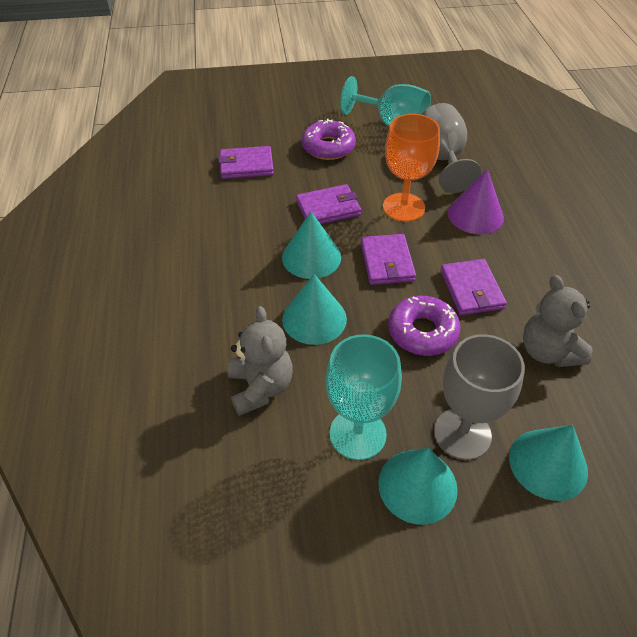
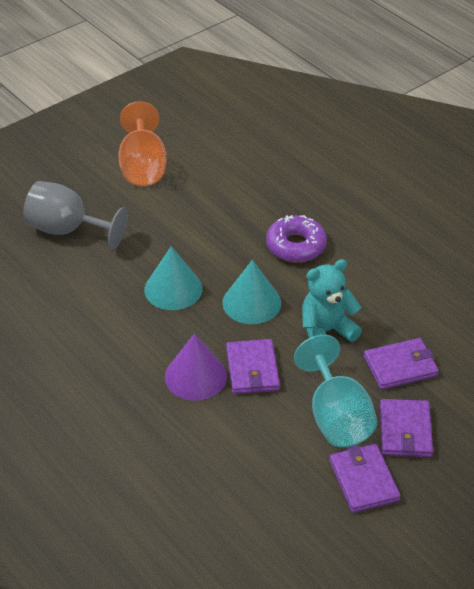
grey goblet: [421,103,481,193] [434,334,525,460] = 2 -> [23,181,128,250] = 1
grey teddy bear: [228,306,293,416] [523,275,593,367] = 2 -> none = 0
purple donut: [302,119,356,160] [388,296,461,356] = 2 -> [266,215,327,262] = 1
turquoise cone: [282,212,341,279] [282,274,347,345] [378,448,458,525] [509,425,588,501] = 4 -> [144,246,203,310] [222,260,281,324] = 2
turquoise goblet: [326,334,402,460] [340,76,431,127] = 2 -> [294,335,377,447] = 1
turquoise teddy bear: none = 0 -> [302,259,362,342] = 1

